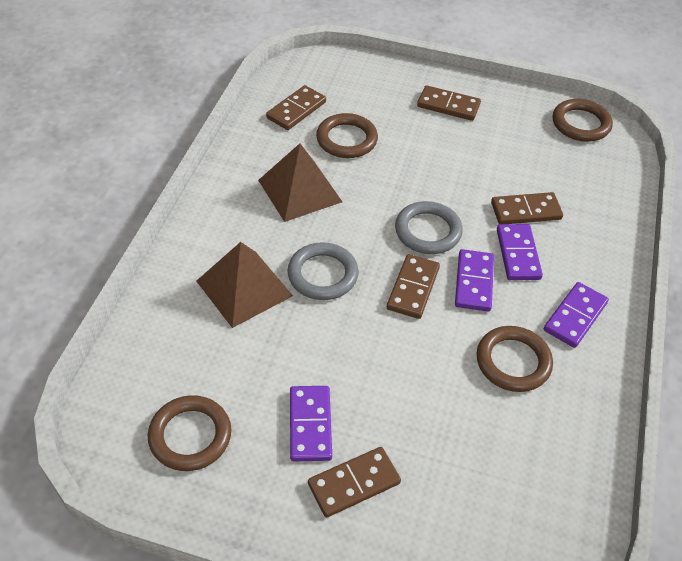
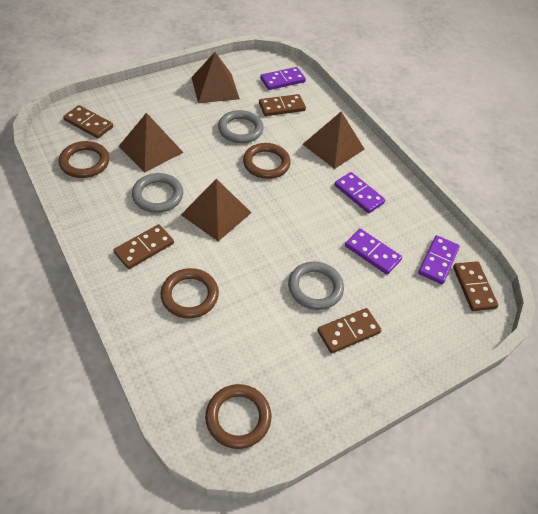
brown pyramid: [196,242,293,328] [258,144,342,222] = 2 -> [119,113,184,172] [181,179,252,241] [191,52,240,103] [303,112,364,169] = 4
grey ring: [287,242,359,300] [395,201,463,254] = 2 -> [132,173,183,213] [218,110,264,143] [288,261,344,310] = 3

